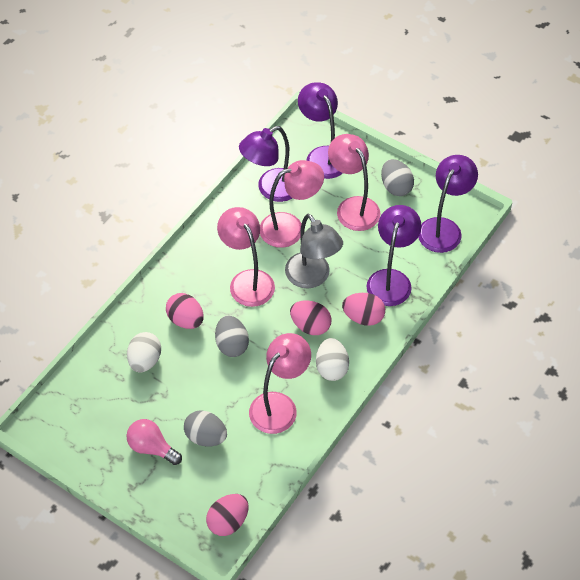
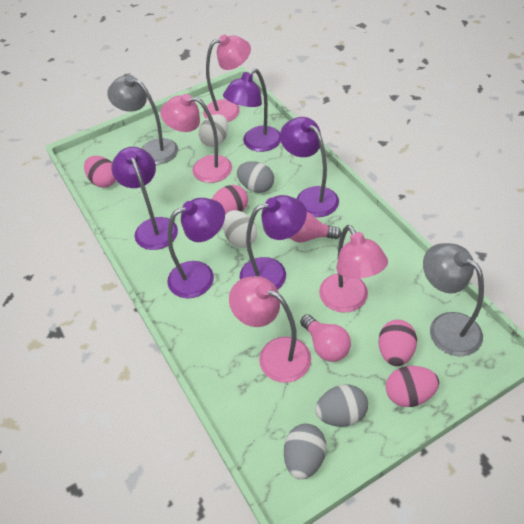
grey lamp: [285,214,343,288] = 1 -> [107,75,178,165] [423,243,484,356] = 2
pink light bulb: [126,419,182,465] = 1 -> [290,212,341,243] [300,314,351,362] = 2
purple lamp: [239,126,292,202] [298,82,343,179] [366,205,422,306] [418,155,478,253] = 4 -> [112,147,178,250] [168,198,225,299] [223,68,281,152] [239,195,307,290] [280,117,339,217] = 5

